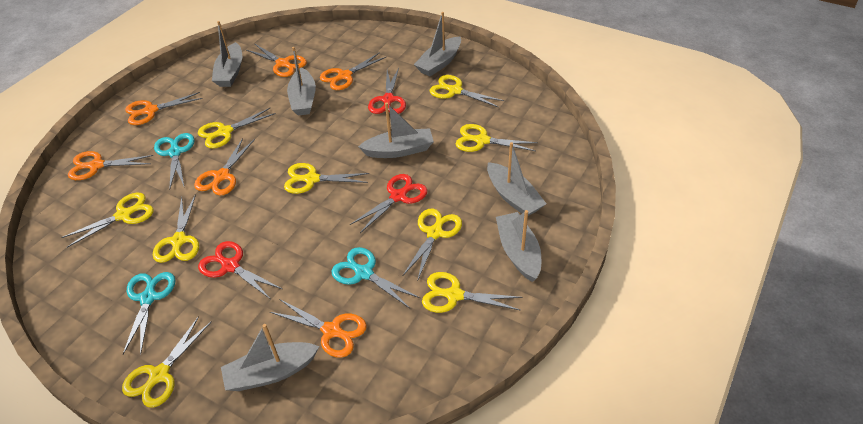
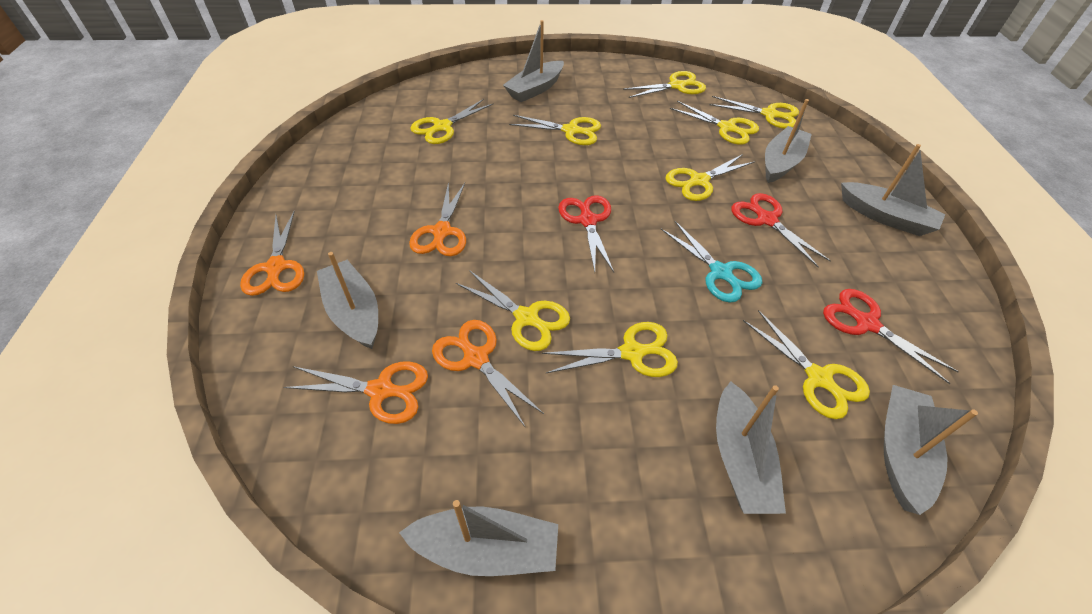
orange scissors: [68,151,153,180] [125,92,203,125] [194,138,255,196] [246,43,307,77] [270,299,367,358] [320,52,386,90] = 6 -> [240,211,304,296] [284,361,428,424] [409,182,466,256] [432,320,544,427] = 4
turquoise scissors: [123,272,175,355] [154,133,195,190] [331,247,420,308] = 3 -> [661,221,762,303] = 1

